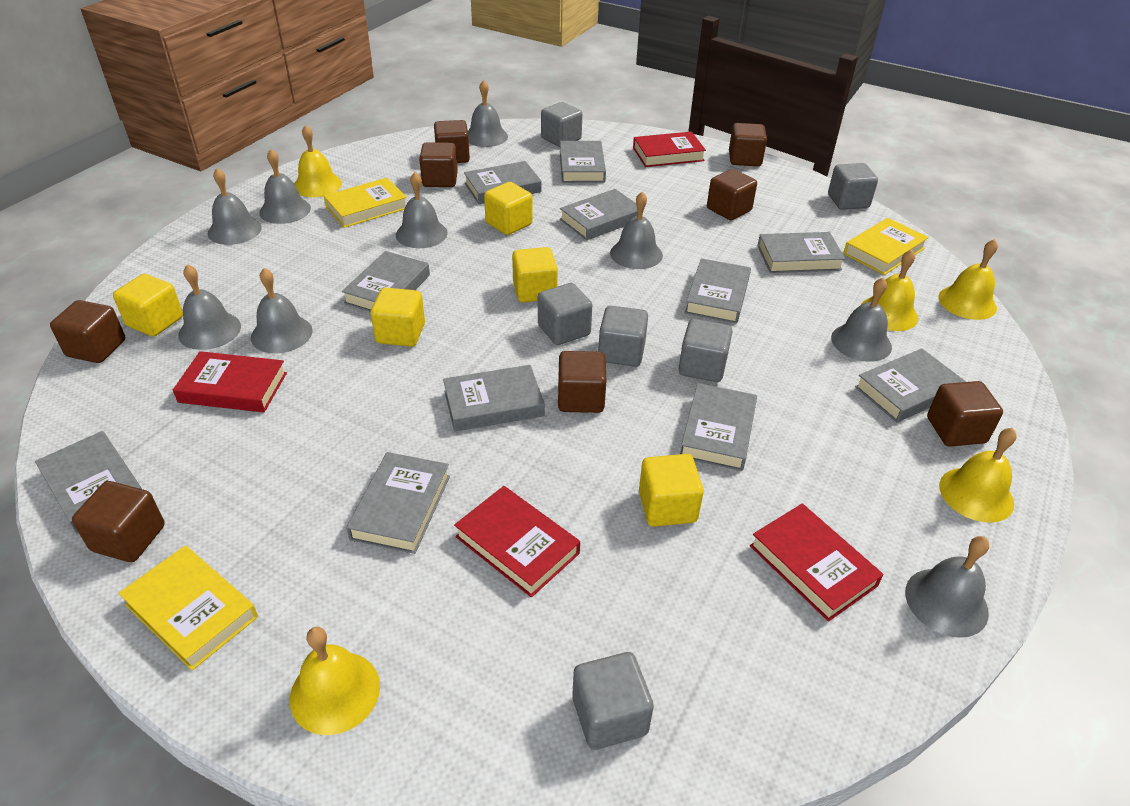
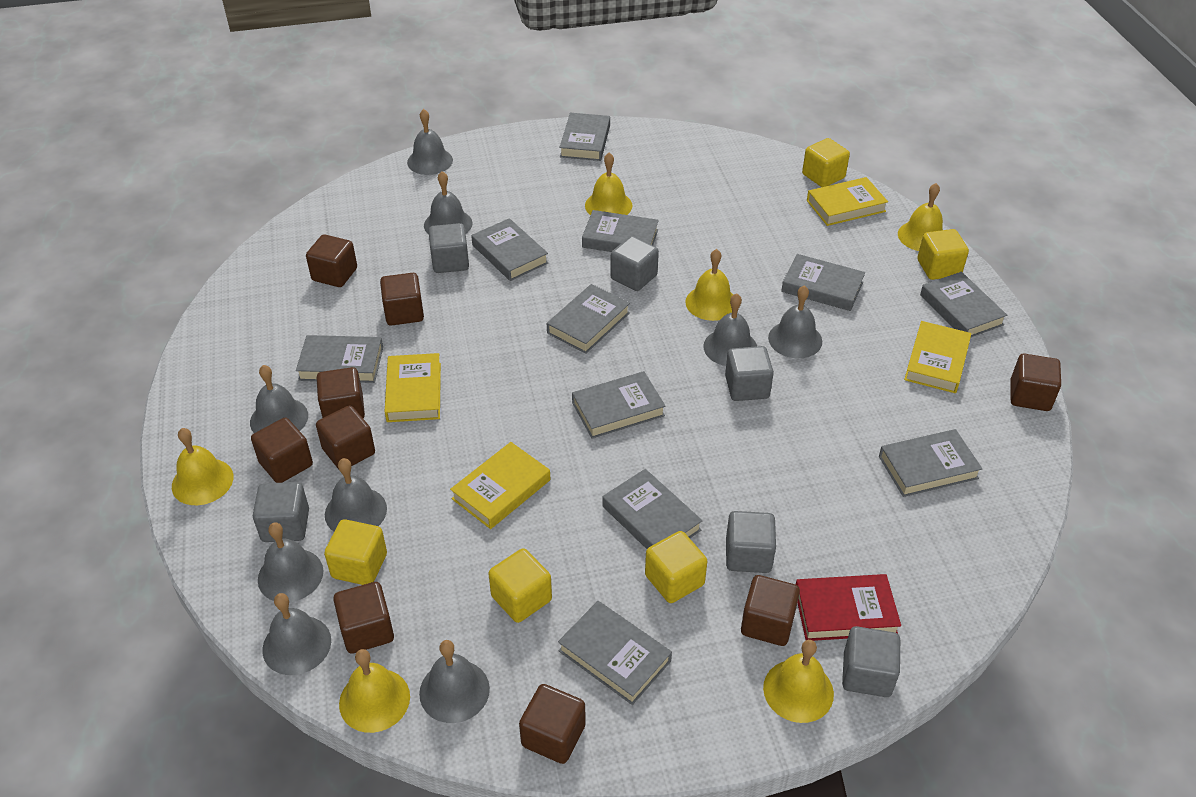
brown cube: [50,300,125,363] [72,481,165,562] [419,142,458,187] [434,120,470,163] [558,351,606,413] [707,169,757,220] [729,123,767,166] [927,381,1003,447] = 8 -> [251,418,313,483] [306,234,357,287] [316,405,375,469] [317,367,365,419] [333,582,394,654] [380,273,424,326] [519,684,586,764] [741,575,800,646] [1011,354,1061,411] = 9
red book: [173,351,287,412] [454,486,580,597] [633,131,706,167] [750,503,884,622] = 4 -> [796,574,901,641] = 1
yellow bell: [290,627,380,735] [294,125,342,197] [861,249,918,331] [938,239,998,320] [939,428,1017,523] = 5 -> [172,428,233,505] [339,649,410,733] [585,153,633,215] [685,249,733,321] [763,640,834,723] [898,183,943,251] = 6
yellow book: [118,545,258,670] [324,178,407,228] [843,218,929,275] = 3 -> [385,353,441,422] [450,442,550,529] [807,177,888,226] [904,321,971,393] = 4

